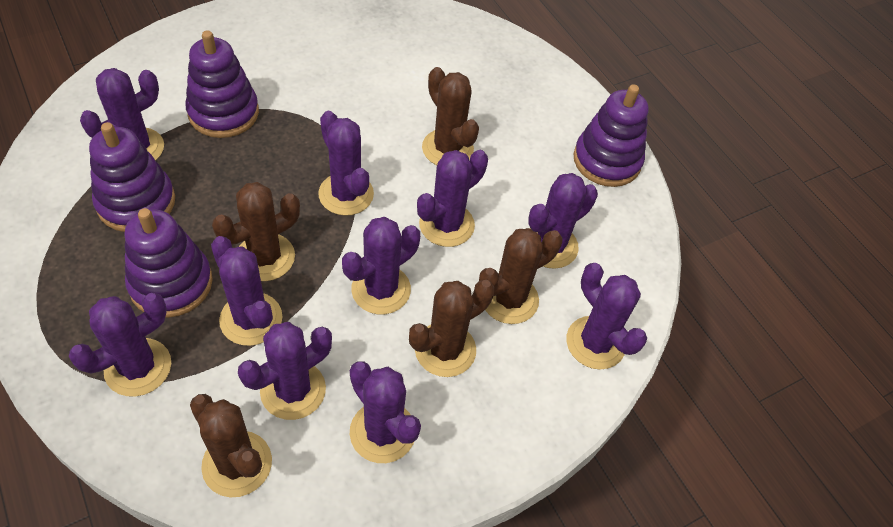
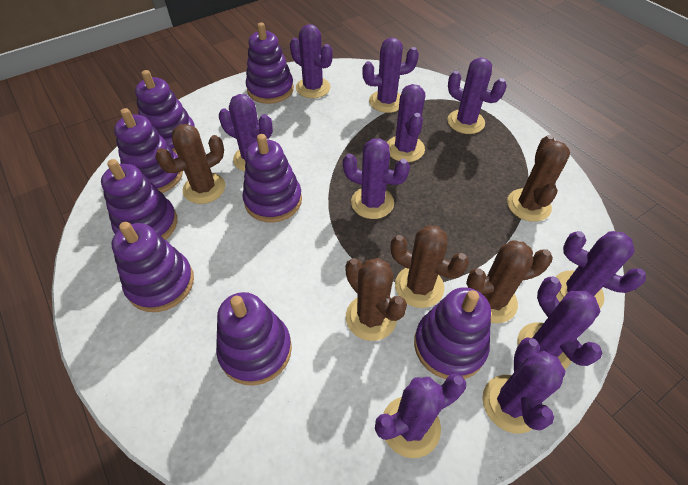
purple stacking toy: [89,122,175,232] [125,208,213,318] [185,30,259,138] [573,84,649,187] = 4 -> [101,159,177,240] [111,222,194,312] [114,108,183,193] [135,70,195,154] [216,292,292,386] [242,134,302,223] [246,22,294,104] [414,287,491,379] = 8

